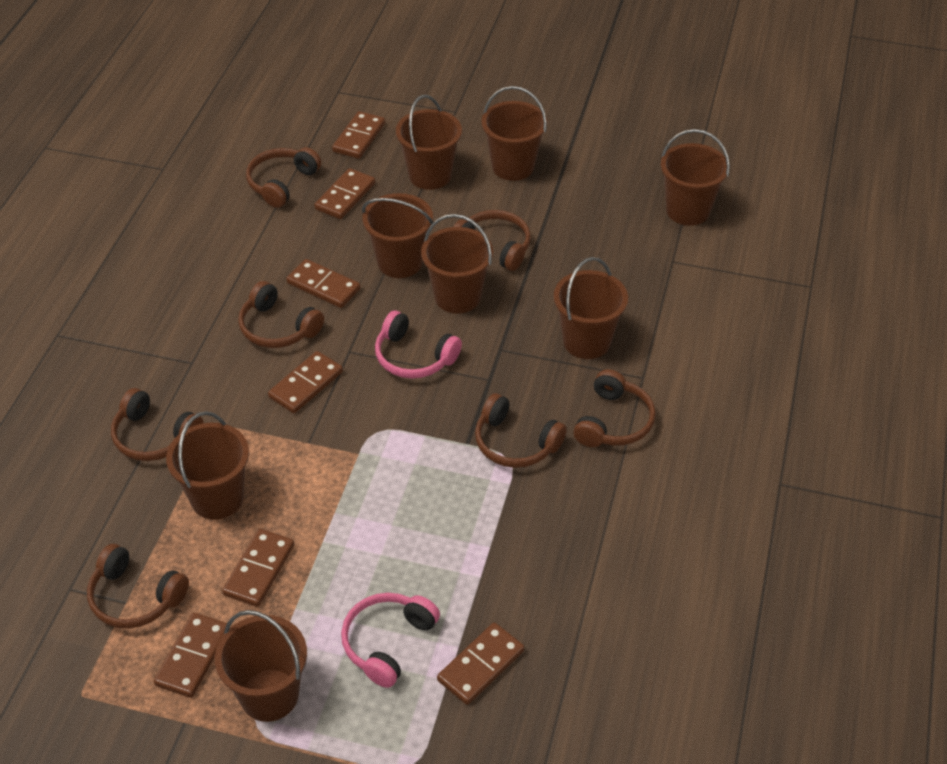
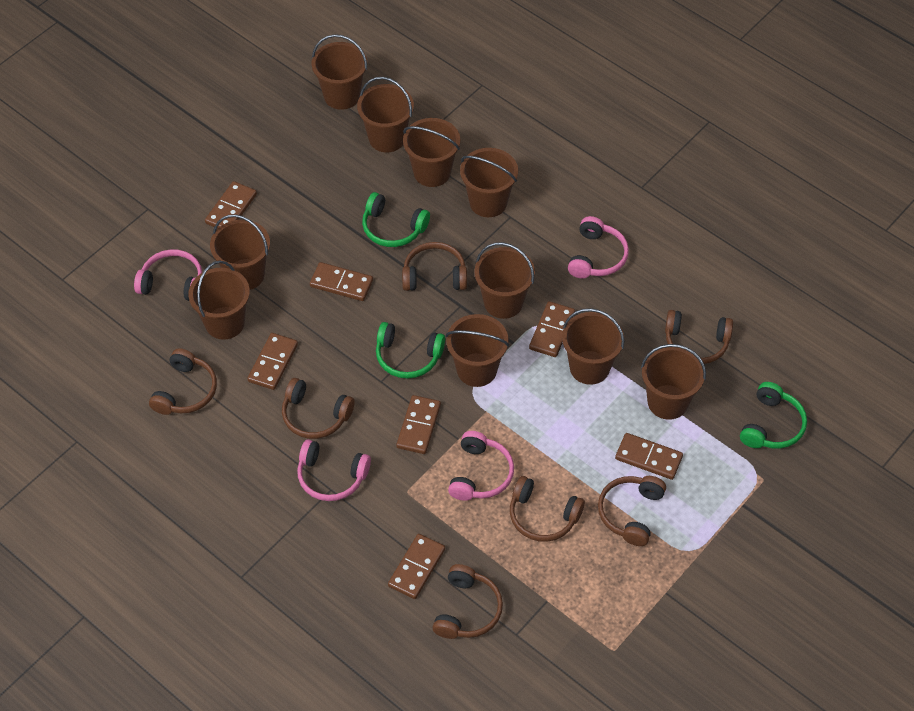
brown bucket: [166,411,249,520] [215,610,307,722] [362,193,433,278] [396,95,462,190] [421,214,493,313] [481,86,547,181] [554,257,628,359] [661,129,730,226] = 8 -> [188,261,250,340] [210,214,270,290] [312,34,367,110] [357,77,414,153] [403,118,460,187] [446,314,509,387] [460,148,518,217] [474,242,535,319] [562,308,624,385] [641,344,706,420] = 10
green headphones: none = 0 -> [362,192,430,247] [376,322,445,379] [740,382,807,448] = 3
pink headphones: [341,593,440,688] [375,310,462,379] = 2 -> [134,249,202,301] [297,439,371,501] [448,431,514,501] [568,216,629,279] = 4

